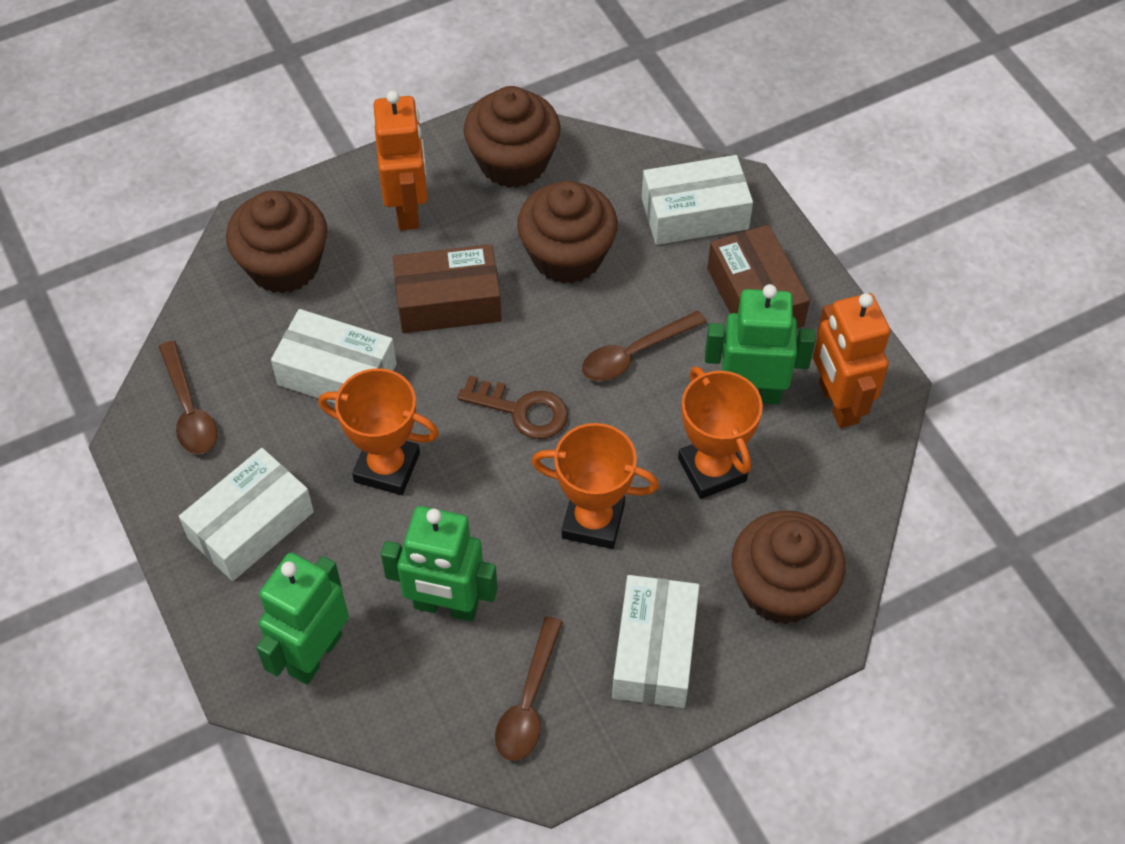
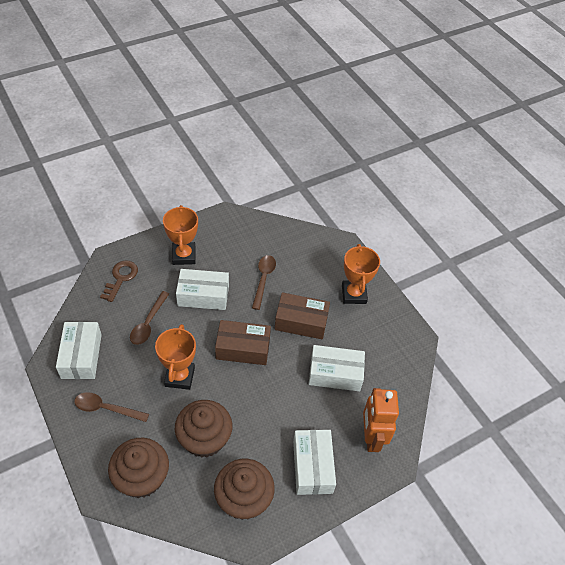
brown cupcake: [226,190,327,294] [464,86,561,188] [517,181,618,284] [732,510,846,624] = 4 -> [108,438,169,498] [175,400,232,458] [214,459,275,520] = 3
green robot: [256,553,349,684] [381,506,498,622] [705,284,815,404] = 3 -> none = 0
orange robot: [373,90,427,230] [813,293,890,428] = 2 -> [363,388,399,452] = 1

